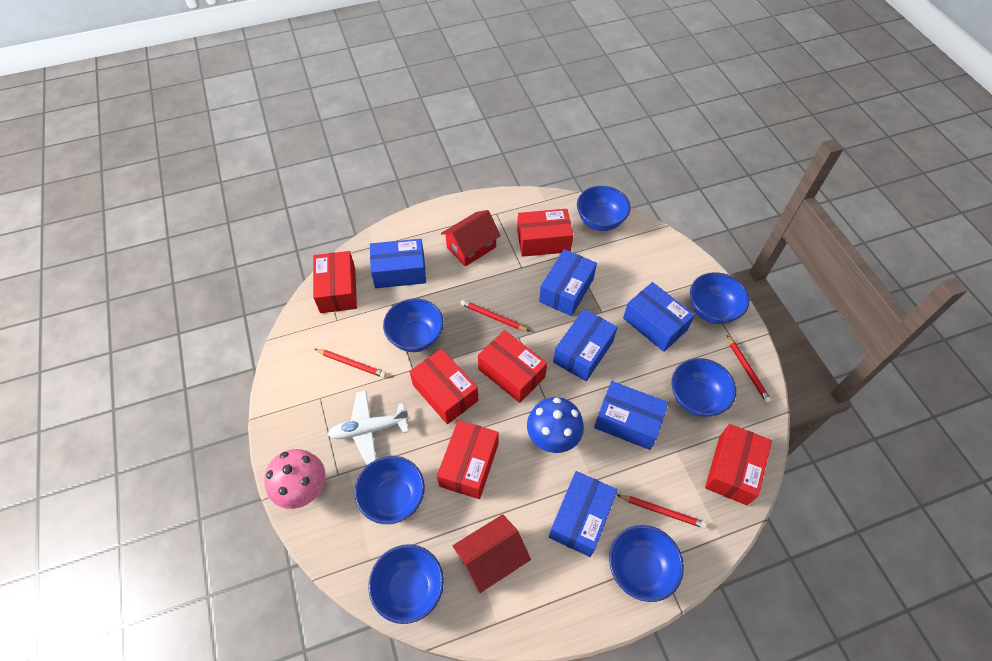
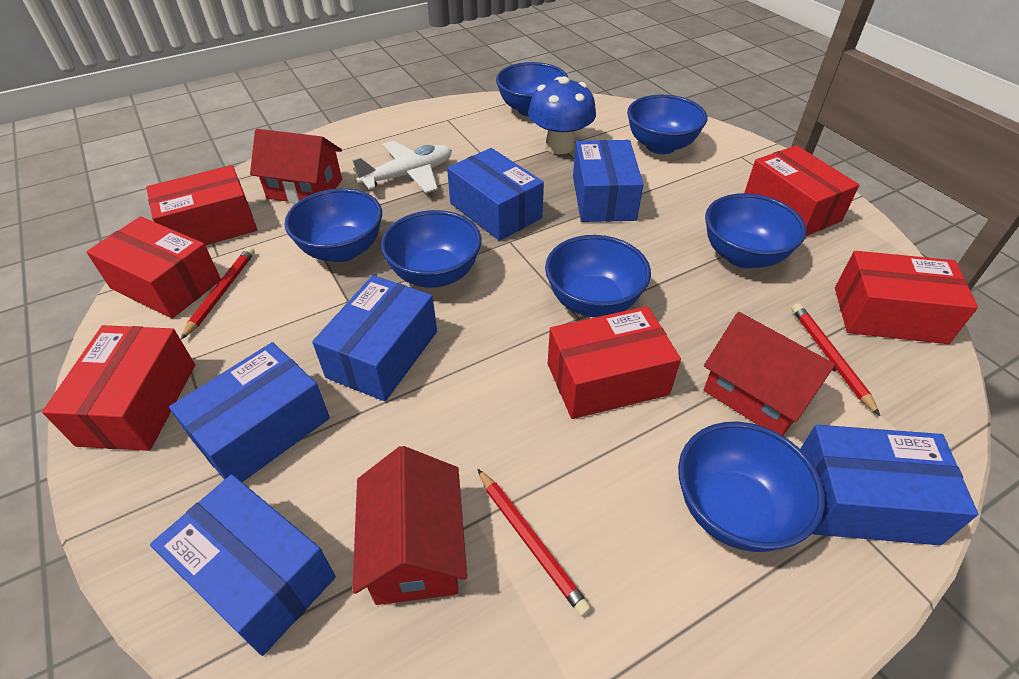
pink mushroom: [264,449,326,509] = 1 -> none = 0
red house: [441,210,501,267] [453,514,531,593] = 2 -> [250,129,342,203] [352,446,467,605] [704,312,837,436] = 3
red pencil: [315,349,386,378] [460,300,529,331] [617,495,707,529] [727,335,772,403] = 4 -> [181,247,255,339] [478,469,591,617] [792,303,880,416] = 3

